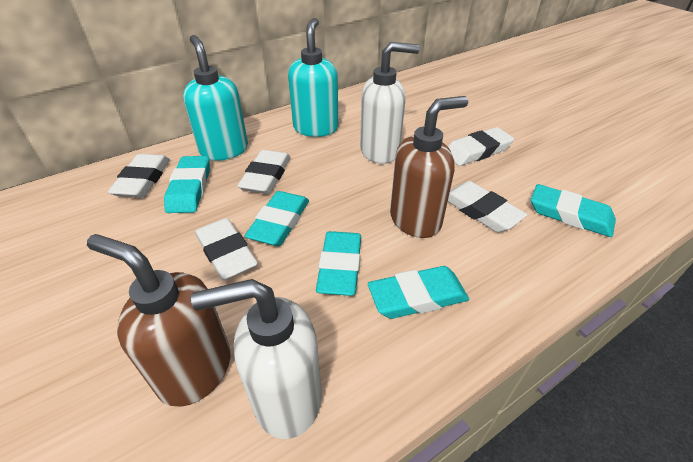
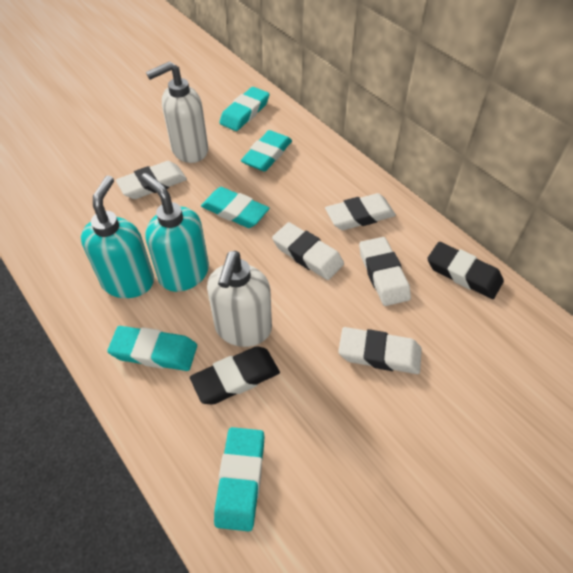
black eraser: none = 0 -> [190,346,280,405] [427,242,504,299] = 2
brown soap dispenser: [87,234,231,407] [390,96,468,238] = 2 -> none = 0

